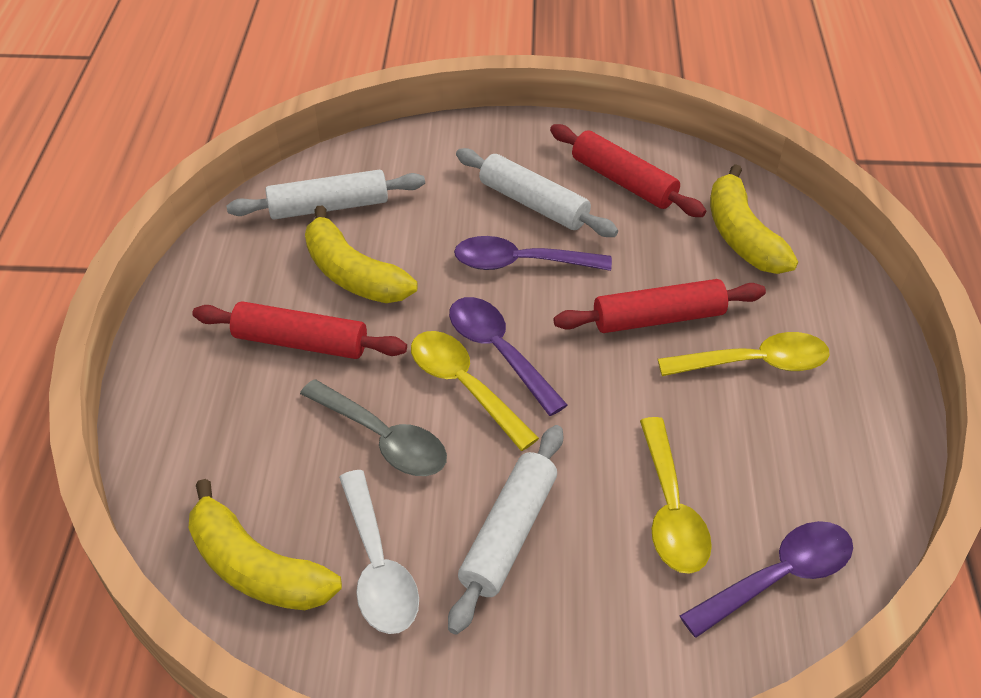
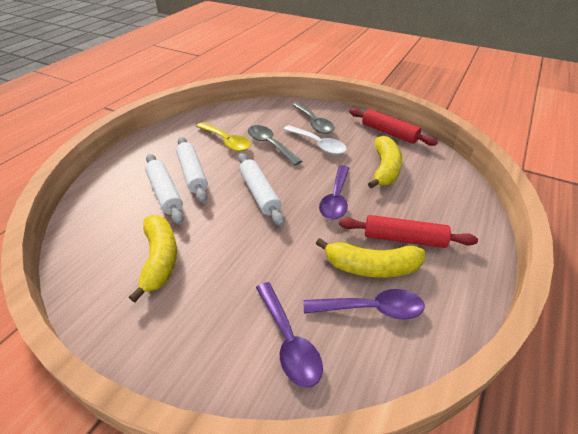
grey spoon: [300,379,447,476] = 1 -> [248,125,302,166] [293,102,335,134] = 2
red rolling pin: [192,301,407,359] [550,124,706,217] [553,279,766,333] = 3 -> [339,215,478,248] [349,108,438,146] = 2
yellow spoon: [411,331,539,451] [640,417,712,574] [658,332,830,376] = 3 -> [196,122,251,151] = 1

